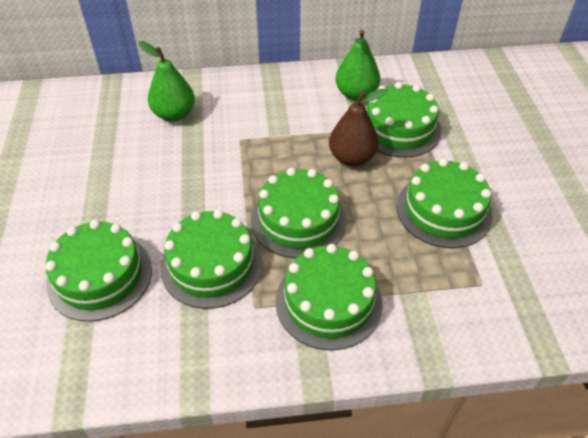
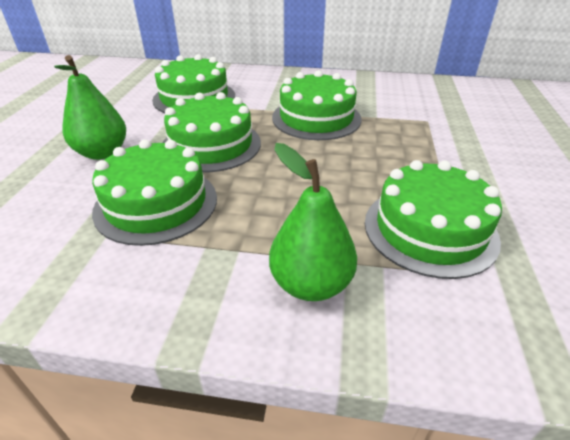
brown pear: [329,88,388,167] = 1 -> none = 0
green cake: [45,220,152,322] [160,210,262,309] [251,168,347,259] [276,244,382,350] [366,82,442,158] [397,159,493,248] = 6 -> [92,139,217,246] [152,54,235,113] [163,92,261,172] [272,70,361,140] [365,160,502,279] = 5

